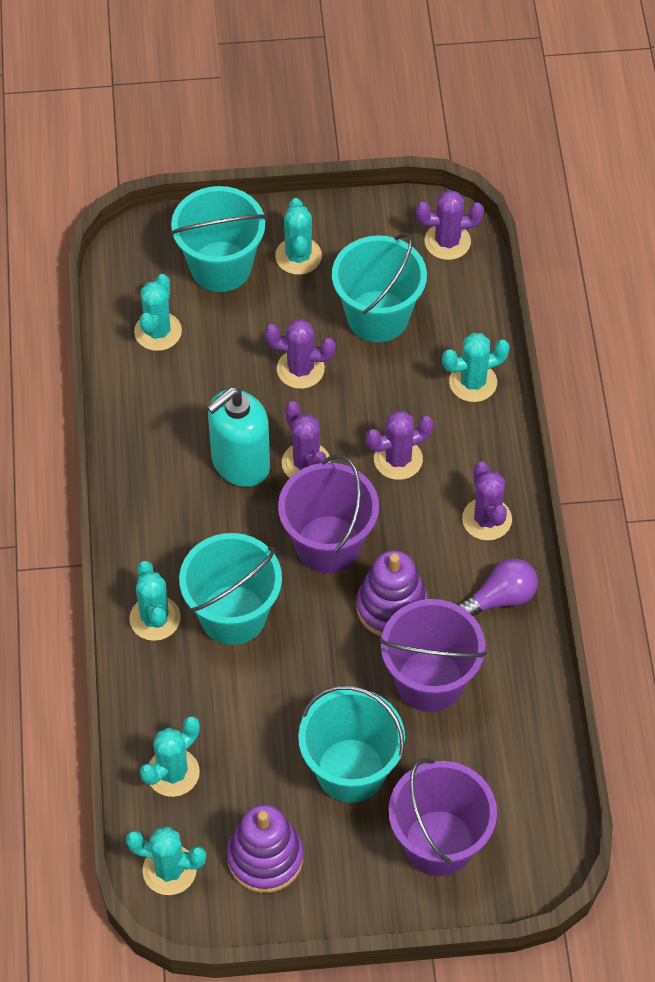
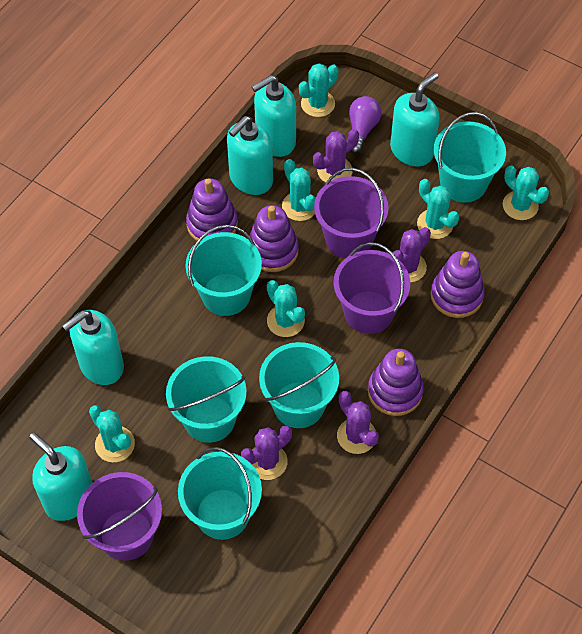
purple cactus: [265,319,336,389] [282,401,331,478] [366,411,434,480] [416,190,484,260] [462,462,512,540] = 5 -> [241,425,292,480] [313,129,359,182] [337,391,379,454] [393,227,431,283] = 4
purple stacking toy: [227,804,303,893] [356,550,428,637] = 2 -> [186,178,238,241] [249,205,299,272] [368,349,424,416] [431,251,485,318] = 4
turquoise bucket: [170,186,266,292] [179,533,282,645] [298,686,405,803] [332,233,427,342] = 4 -> [166,356,247,443] [178,447,262,540] [186,225,262,316] [259,342,339,428] [434,112,506,203] = 5
turquoise soap dispenser: [207,387,270,487] = 1 -> [29,433,93,521] [62,310,124,385] [227,116,273,195] [251,75,296,157] [390,72,439,166] = 5

